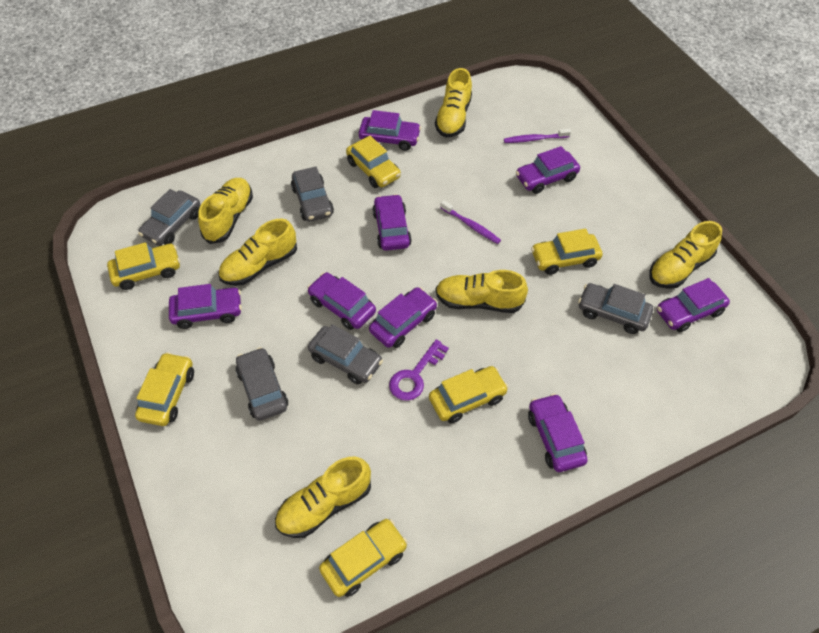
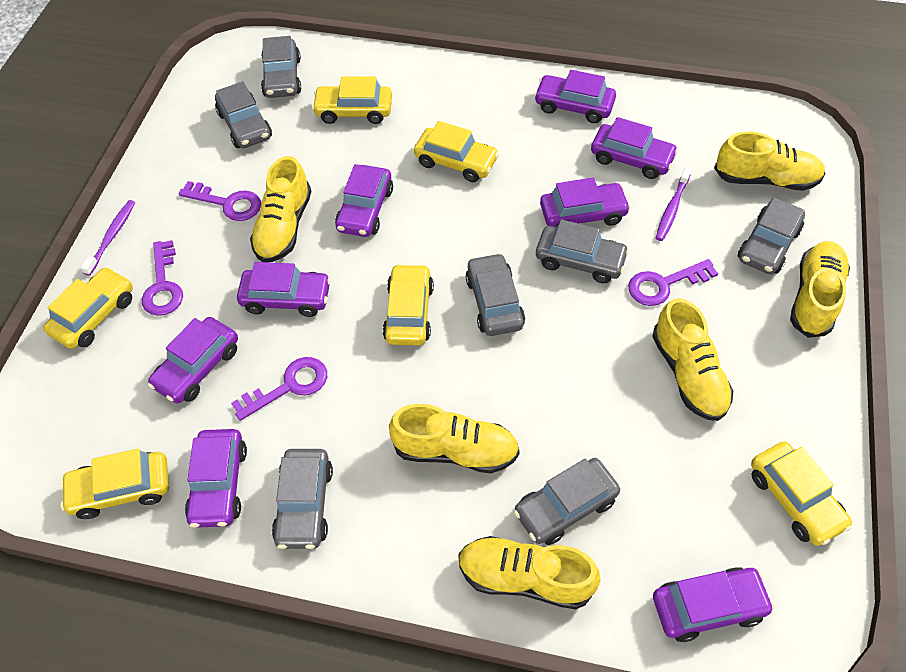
grey car: [138,189,200,246] [236,347,288,421] [291,167,334,222] [308,324,383,384] [578,283,653,334] = 5 -> [215,81,272,148] [261,36,301,98] [272,449,333,549] [466,253,525,336] [513,458,620,545] [536,219,629,284] [738,197,805,274] = 7
purple key: [389,339,449,401] = 1 -> [142,240,183,316] [179,181,261,221] [231,357,327,421] [628,259,718,306] = 4

